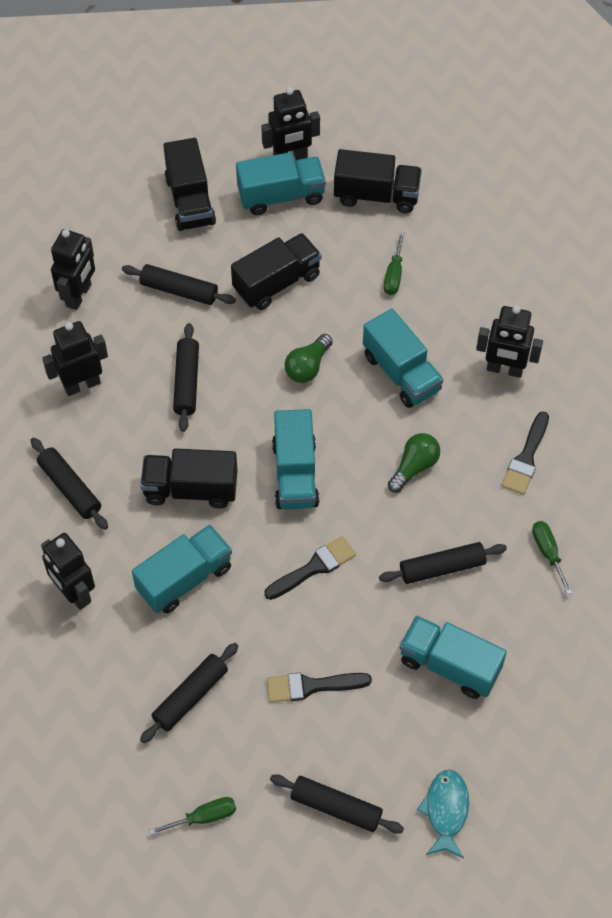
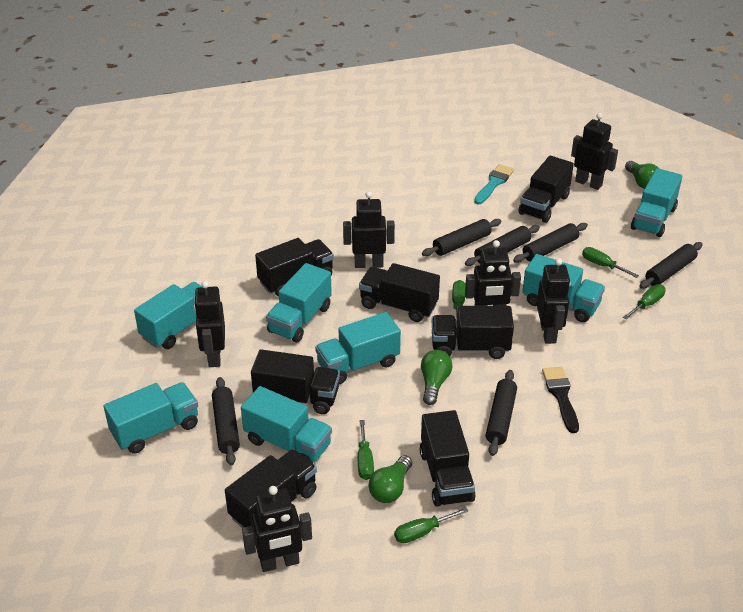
black brush: [264,536,356,600] [267,673,372,703] [501,411,549,495] = 3 -> [542,367,579,433] = 1
black robot: [41,533,95,610] [42,321,108,396] [51,229,95,310] [261,87,320,160] [476,305,543,378] = 5 -> [194,281,225,367] [242,486,312,572] [343,191,395,268] [465,240,521,306] [537,258,570,344] [571,113,618,190] = 6
black truck: [140,449,238,508] [163,138,216,231] [231,233,321,310] [334,149,422,213] = 4 -> [225,449,317,528] [251,349,340,414] [255,238,334,297] [359,263,440,322] [420,410,476,507] [432,306,514,359] [518,156,574,223] = 7
green light bulb: [285,334,333,383] [388,433,440,493] = 2 -> [368,455,412,503] [421,350,453,405] [625,161,658,189] = 3
green screwdriver: [149,797,236,835] [384,232,405,295] [532,521,572,595] = 3 -> [358,420,374,480] [394,507,468,543] [452,280,466,324] [582,247,639,278] [623,284,666,320] = 5
turquoise brush: none = 0 -> [474,164,514,204] = 1
turquoise fish: [417,770,469,859] = 1 -> none = 0
turquoise truck: [132,525,232,614] [236,152,326,215] [272,409,319,509] [363,309,443,408] [400,616,507,699] = 5 -> [104,382,198,454] [134,282,202,349] [241,386,332,463] [266,263,332,343] [315,312,401,384] [522,254,605,322] [631,168,682,237] = 7

